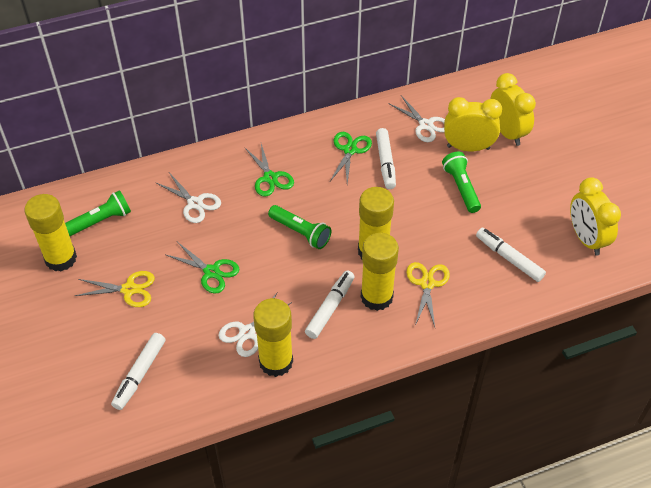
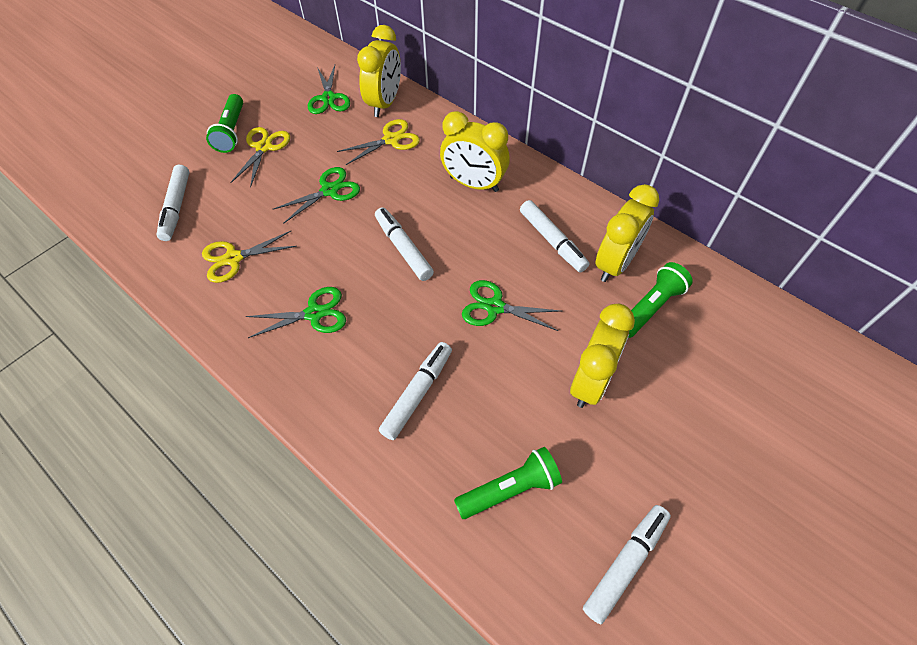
green scissors: [166,242,239,294] [245,144,294,197] [330,132,372,184] = 3 -> [246,287,346,338] [273,167,360,224] [308,65,350,114] [462,280,561,331] = 4
white marker: [111,333,165,410] [305,271,355,339] [376,128,396,189] [476,228,546,282] = 4 -> [157,165,190,241] [375,207,434,281] [379,342,452,440] [520,200,589,272] [583,505,671,624] = 5
white scissors: [155,173,221,223] [219,293,292,357] [388,96,445,142] = 3 -> none = 0
yellow clock: [444,97,502,151] [490,73,536,146] [570,177,621,255] = 3 -> [357,25,401,117] [440,111,510,192] [570,304,635,408] [595,184,659,282] = 4
yellow glue stick: [24,194,77,272] [253,298,293,377] [358,187,394,259] [361,233,399,311] = 4 -> none = 0
yellow scissors: [75,271,155,307] [407,262,450,327] = 2 -> [202,231,297,283] [230,127,290,188] [337,119,420,165] = 3

